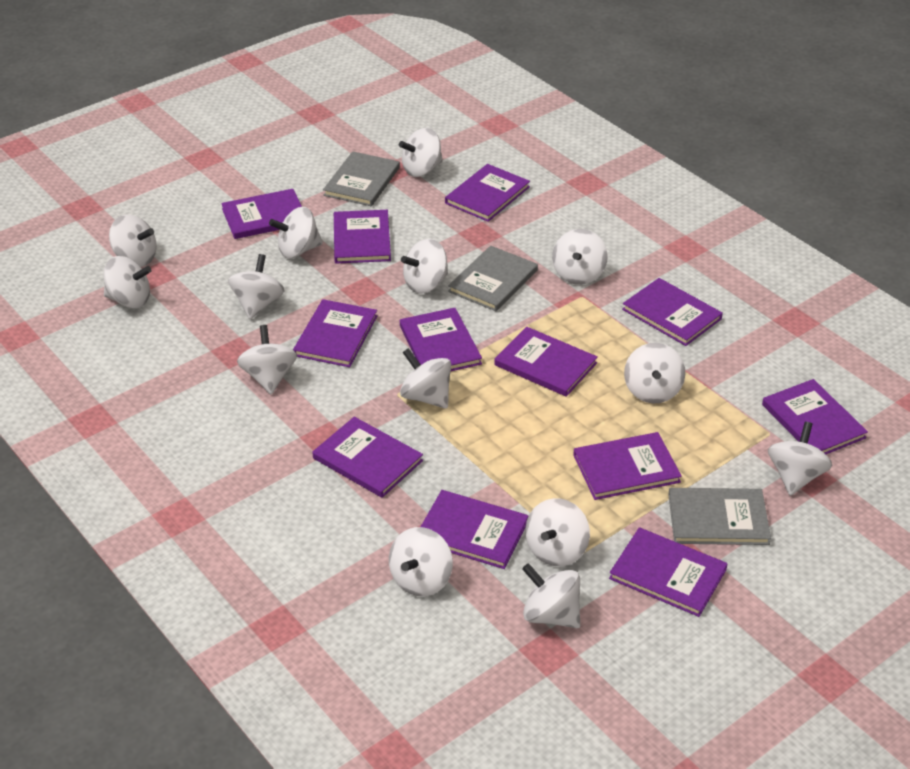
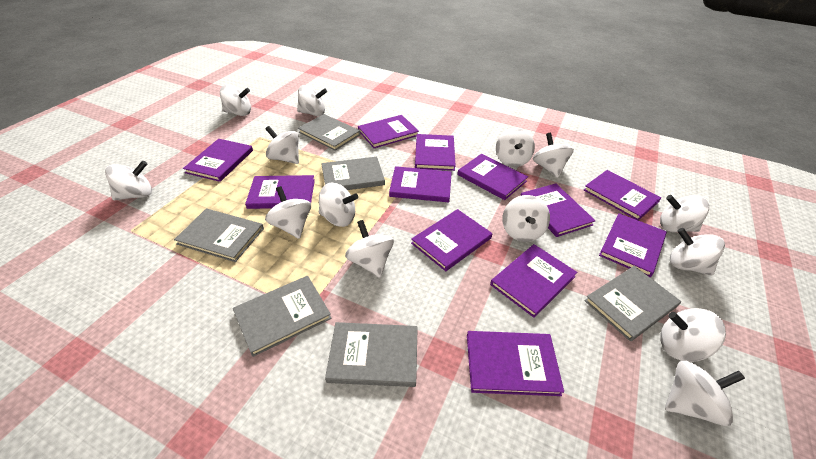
grey book: [323,151,400,206] [448,246,538,311] [668,488,771,545] = 3 -> [174,208,264,262] [233,276,331,357] [298,114,360,151] [321,157,385,190] [325,322,418,387] [584,266,681,341] = 6

